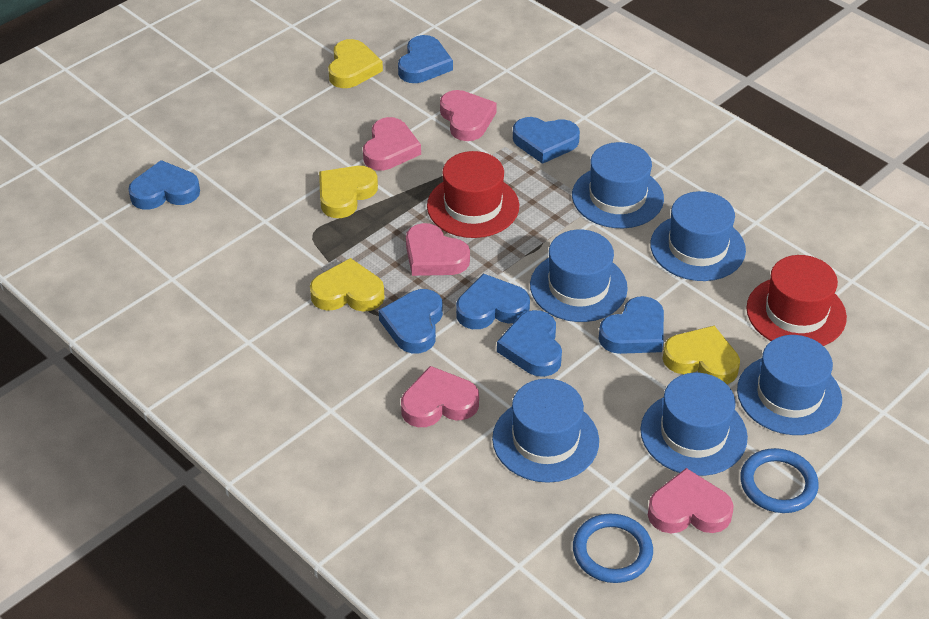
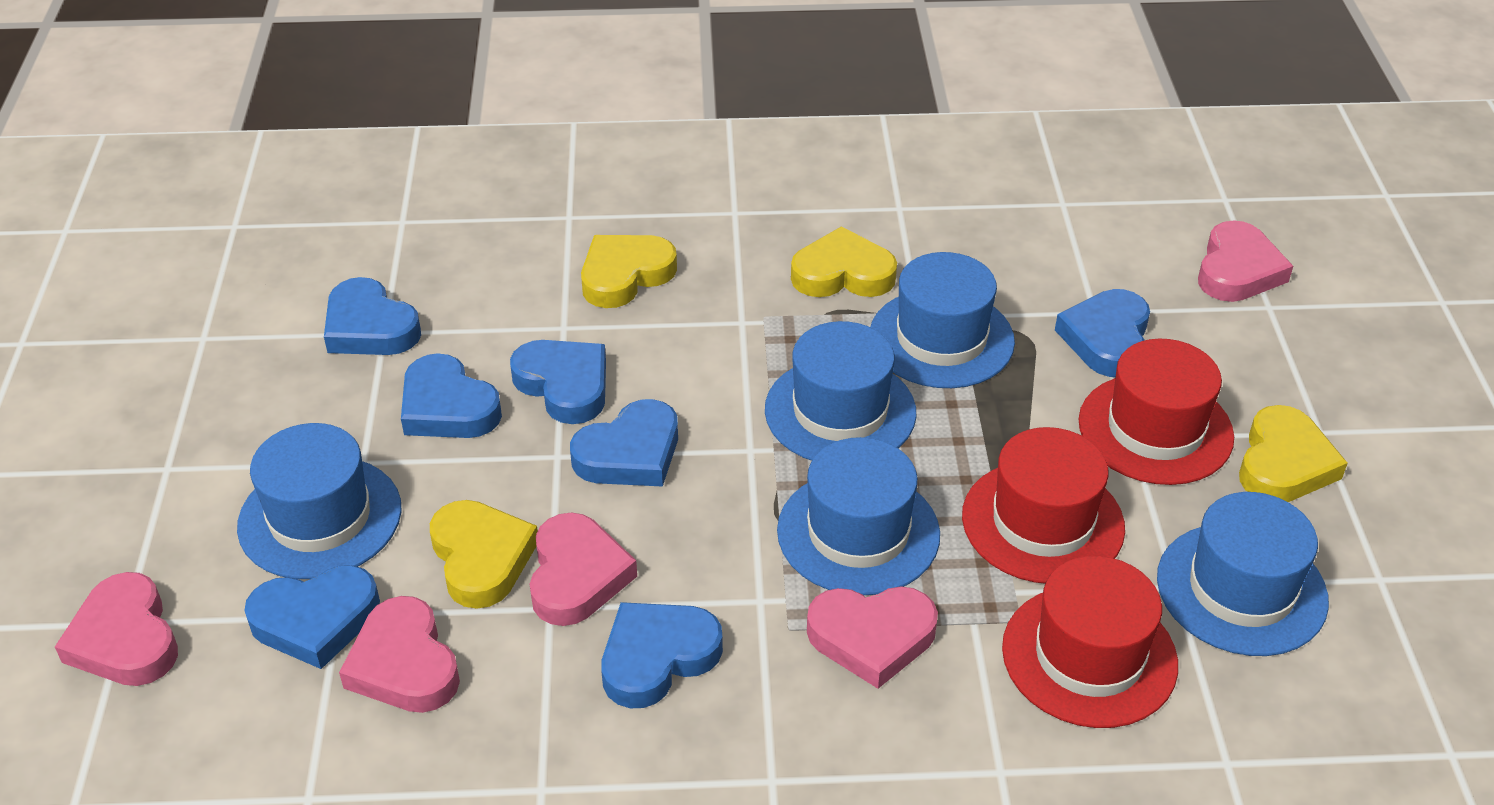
blue hat: [492,379,599,483] [530,230,628,322] [572,142,664,228] [640,373,748,476] [650,191,746,281] [737,335,842,435] = 6 -> [237,423,402,579] [765,321,916,461] [777,437,940,595] [870,252,1015,388] [1157,492,1329,656] = 5
blue ring: [573,513,653,583] [740,448,819,513] = 2 -> none = 0
red hat: [427,151,519,238] [746,255,847,346] = 2 -> [962,427,1125,583] [1002,556,1178,728] [1079,339,1234,485] = 3

